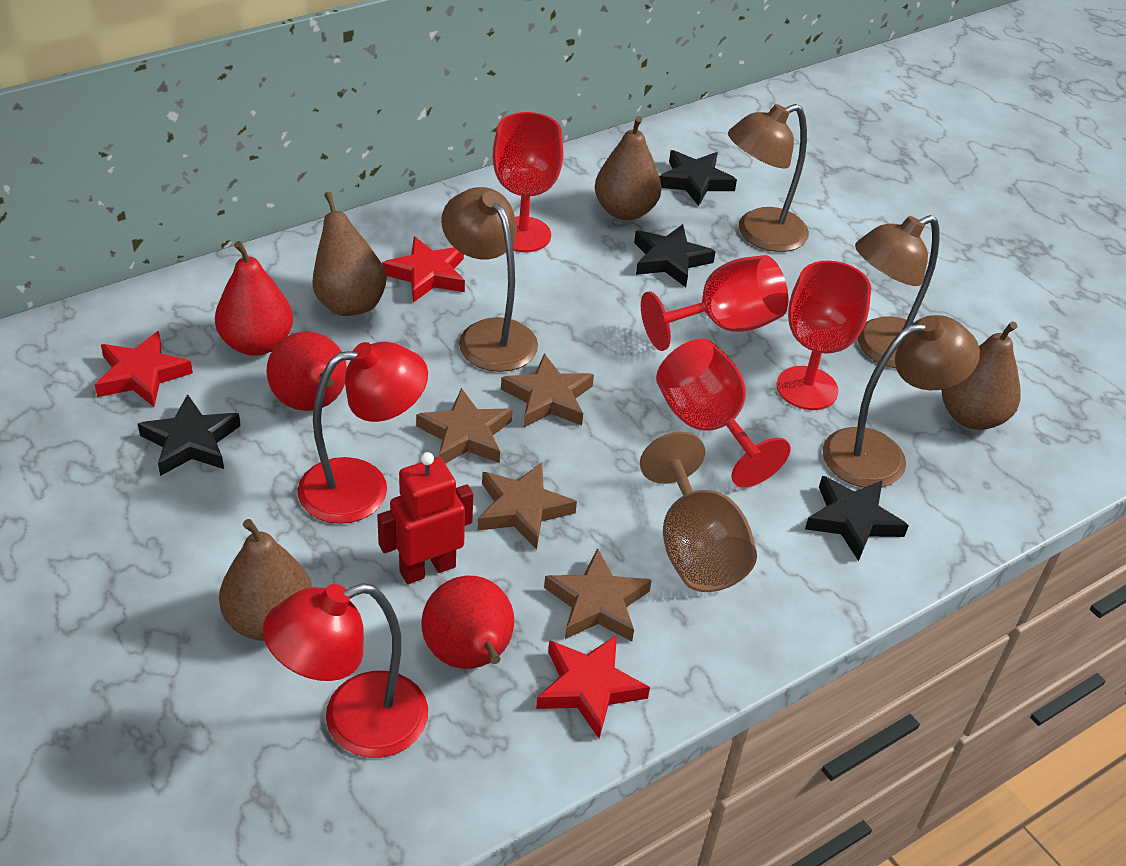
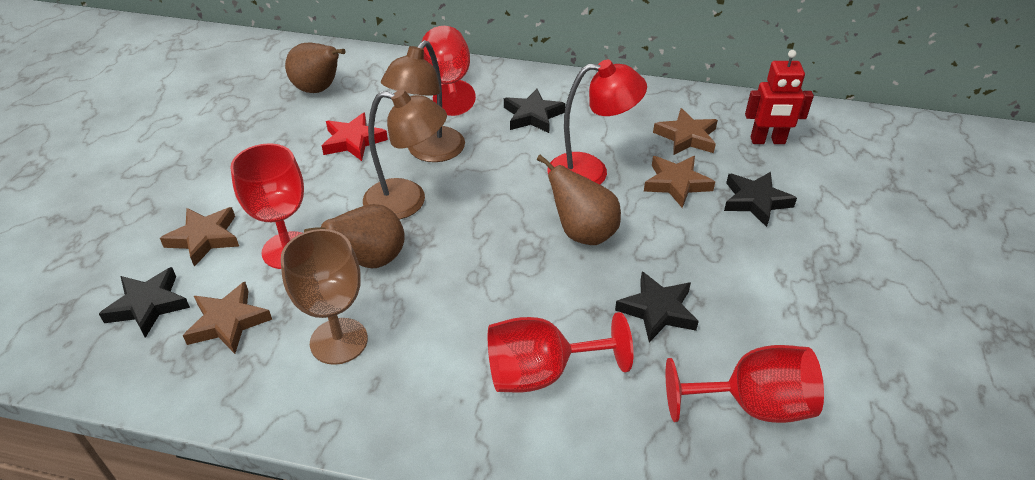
brown lamp: [441,187,538,372] [728,104,809,252] [823,315,980,488] [855,215,940,368] = 4 -> [363,89,447,220] [381,40,465,162] = 2
brown pear: [219,519,312,641] [312,192,387,316] [595,116,662,220] [942,322,1021,430] = 4 -> [285,43,346,93] [304,204,405,268] [537,155,621,245] = 3
red lamp: [263,583,428,758] [298,342,428,524] = 2 -> [547,60,647,185] = 1
red pear: [215,241,293,356] [266,331,347,411] [421,576,514,669] = 3 -> none = 0
red star: [95,331,193,407] [382,236,465,303] [536,635,650,739] = 3 -> [322,112,388,161] = 1

